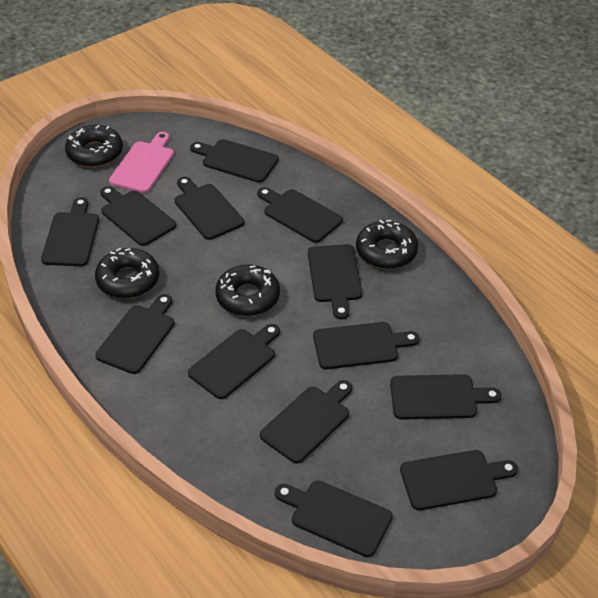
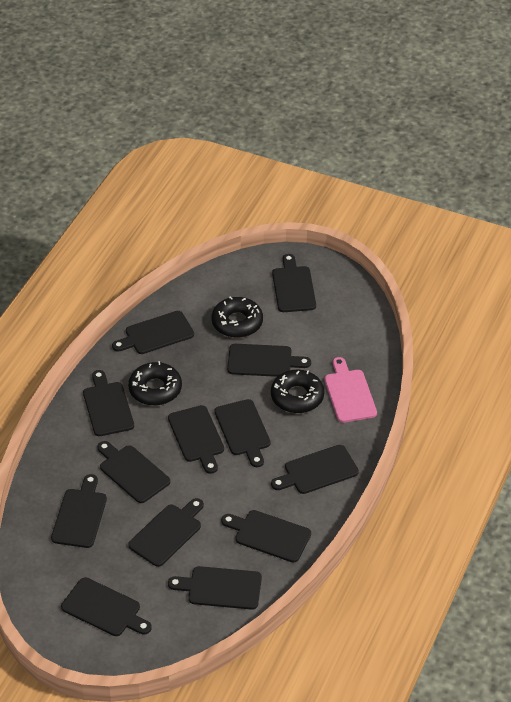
black donut: [65,125,123,167] [95,248,159,299] [215,265,280,316] [356,220,418,269] = 4 -> [128,361,182,406] [212,297,263,338] [271,370,324,413] = 3

